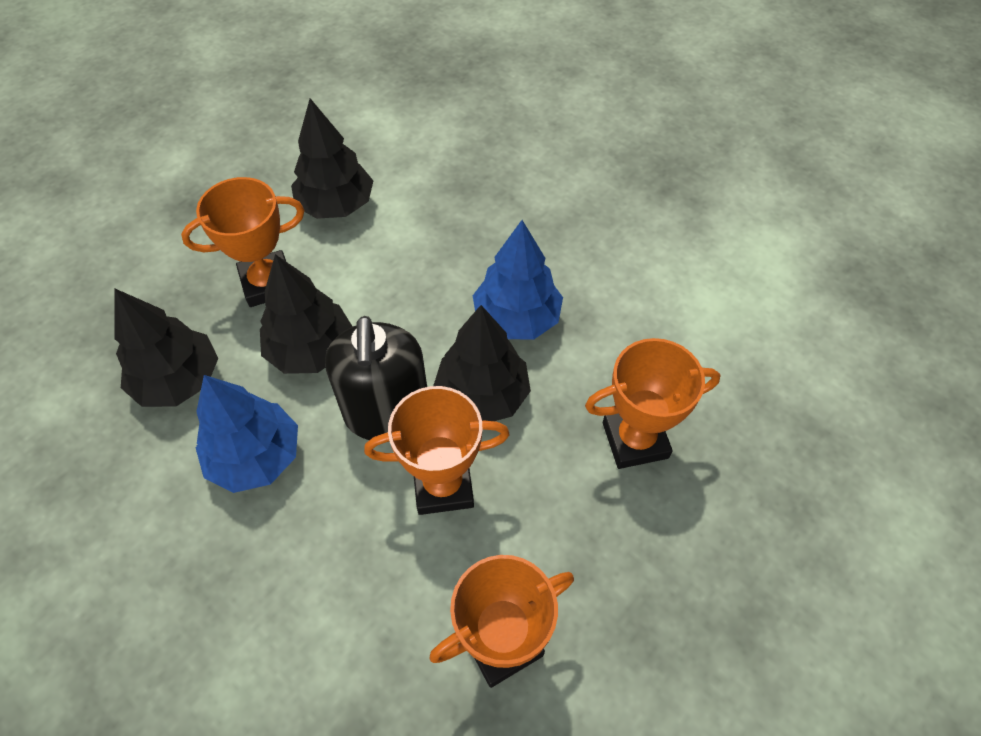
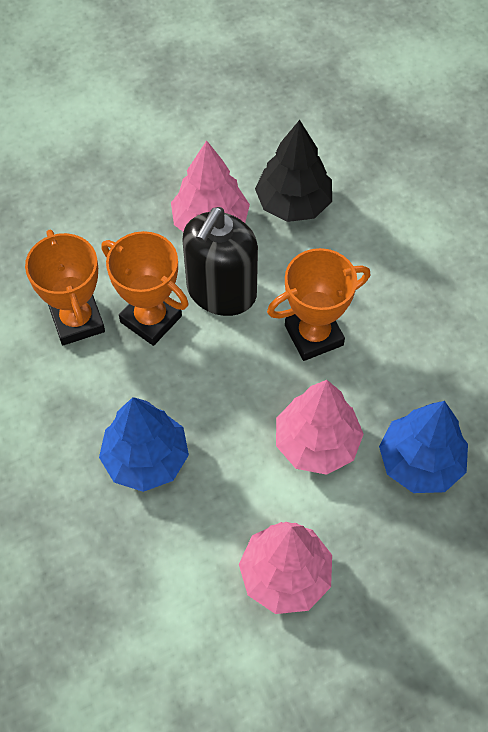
black tree: [114,288,218,407] [260,254,353,374] [291,98,374,219] [433,305,531,421] = 4 -> [255,120,332,222] = 1
orange trophy: [181,177,305,307] [364,386,510,515] [429,555,574,688] [585,338,721,469] = 4 -> [25,230,105,345] [102,231,189,346] [267,248,371,361] = 3
pink tree: none = 0 -> [171,140,250,232] [239,522,332,614] [276,380,364,475] = 3

